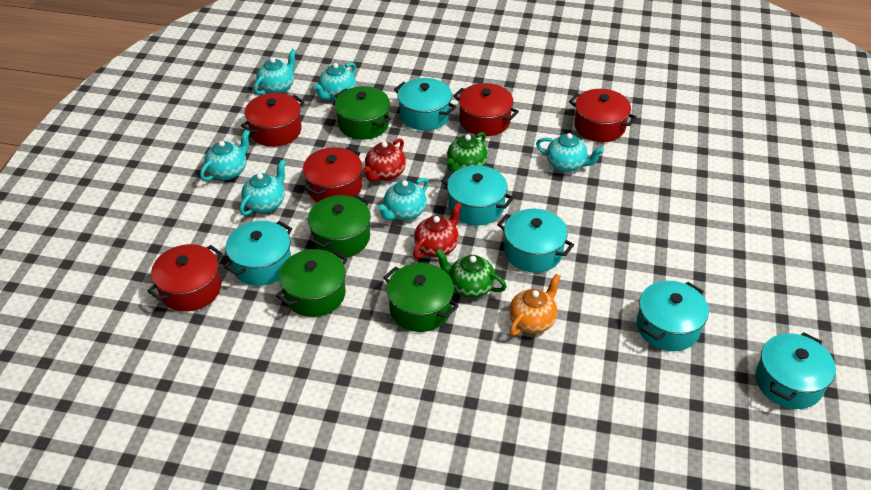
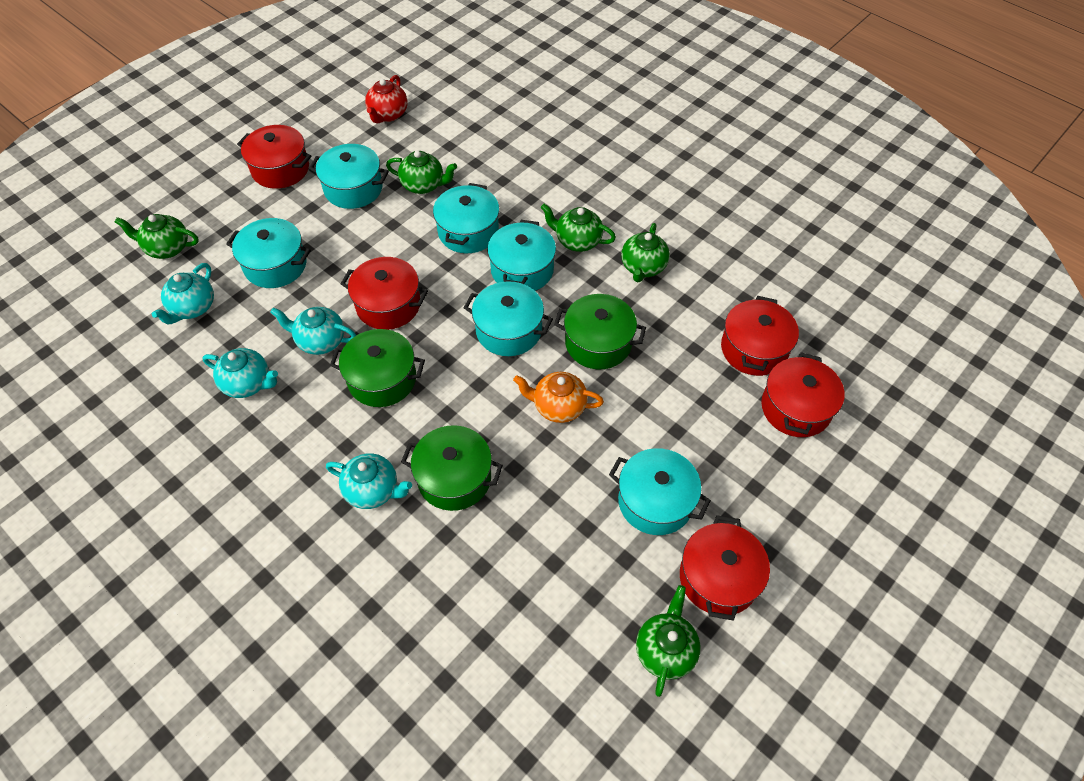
green pot: [276,249,348,317] [308,195,371,258] [335,86,391,140] [383,263,459,332] = 4 -> [330,329,425,407] [401,425,503,511] [554,294,646,369] = 3
green teapot: [435,249,507,298] [446,132,488,172] = 2 -> [115,214,199,259] [386,151,457,194] [541,204,616,252] [621,223,670,282] [636,585,701,697] = 5
red teapot: [363,138,406,182] [413,202,462,259] = 2 -> [365,75,408,124] = 1
turquoise teapot: [200,130,250,181] [240,159,286,216] [254,49,296,95] [314,62,356,100] [377,178,429,220] [536,133,604,172] = 6 -> [152,263,214,324] [202,348,278,398] [270,307,356,355] [326,453,412,509] = 4

